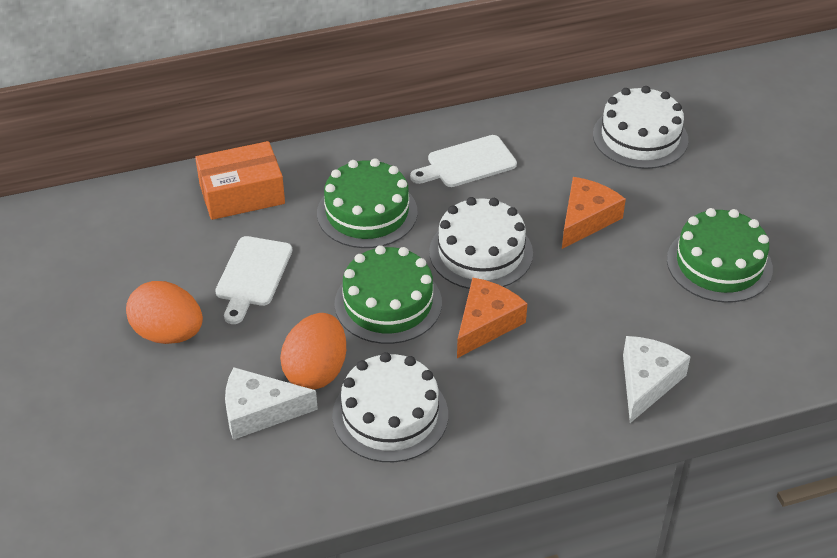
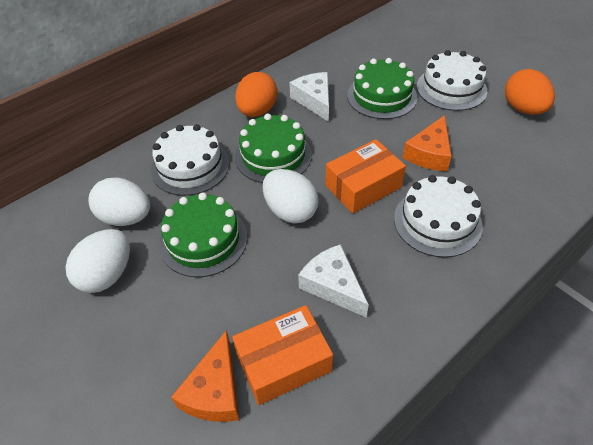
orange box: [195,141,285,220] = 1 -> [232,305,333,405] [325,139,406,214] = 2
white cutting board: [215,236,292,324] [410,135,517,187] = 2 -> none = 0
white egg: none = 0 -> [66,229,130,293] [88,177,150,226] [263,169,318,223] = 3

